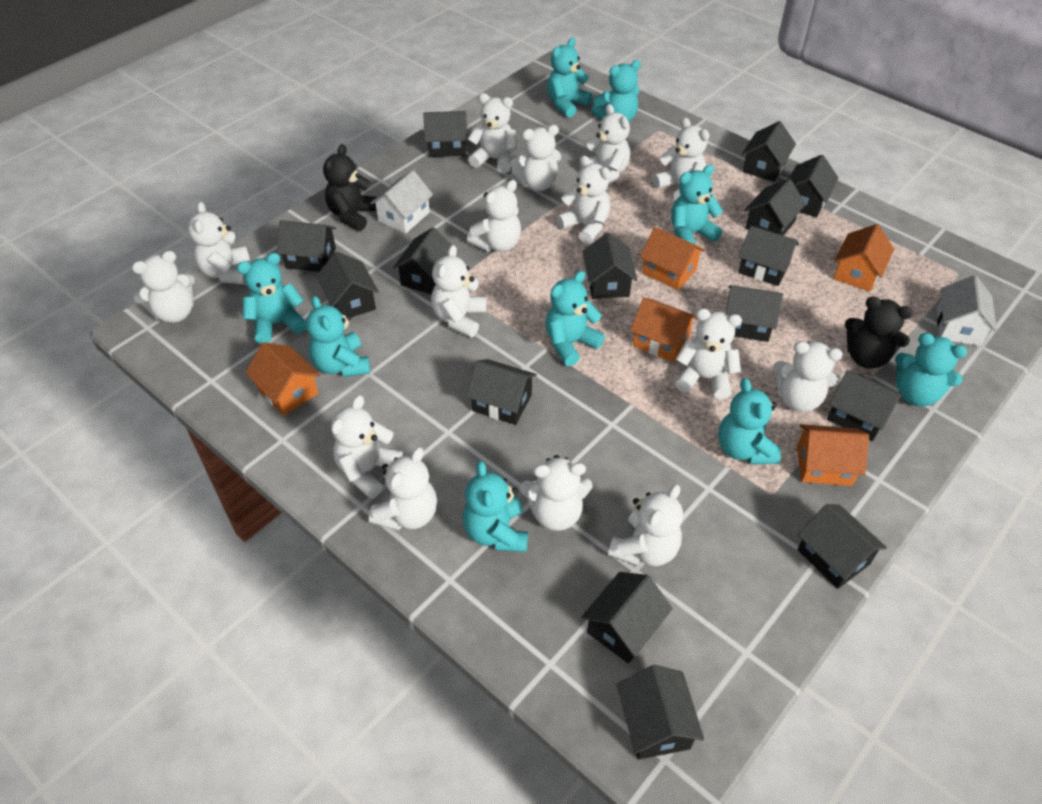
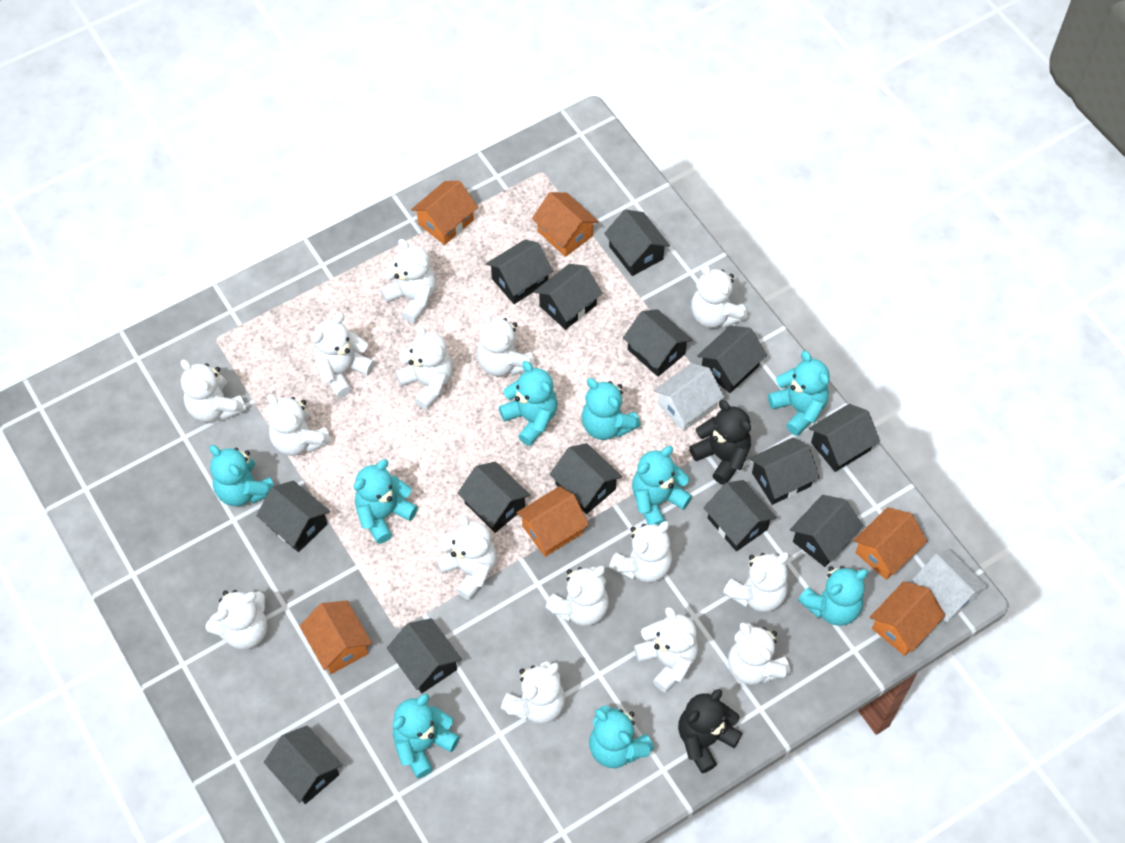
black house: [277,220,336,272] [316,252,379,317] [393,227,451,294] [423,111,467,157] [466,359,537,425] [581,572,672,663] [583,232,637,299] [617,665,704,760] [726,285,783,342] [738,226,799,286] [742,121,796,182] [744,179,806,235] [789,155,839,217] [797,504,887,589] [827,370,902,441] = 15 -> [256,481,330,552] [264,726,343,804] [387,618,462,693] [458,461,530,533] [486,240,553,304] [534,264,602,330] [550,443,622,514] [604,210,670,276] [623,309,692,377] [697,325,767,393] [703,480,777,551] [749,437,820,505] [790,495,863,567] [809,404,880,472] = 14
orange house: [245,342,320,416] [630,297,697,362] [640,227,705,290] [797,424,869,486] [833,224,894,292] = 5 -> [300,601,372,674] [411,181,478,245] [516,486,589,557] [532,192,599,257] [853,507,927,580] [870,581,946,656] = 6

